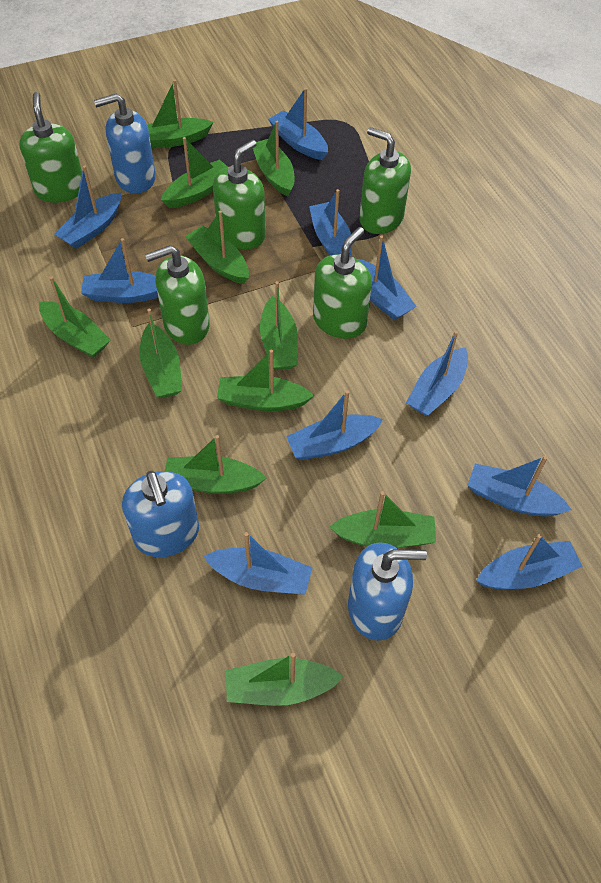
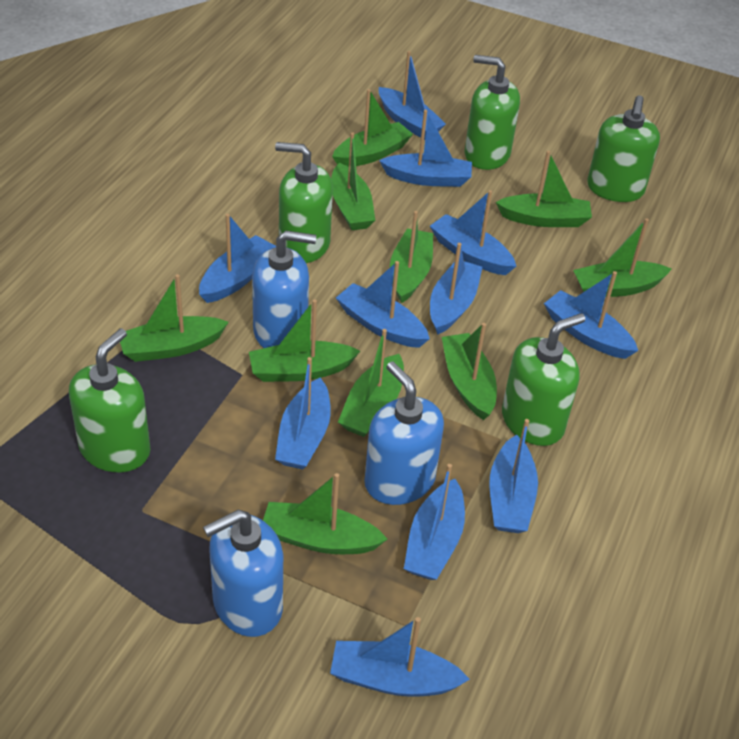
blue boat: [54,165,121,249] [81,238,158,303] [204,532,312,595] [268,88,328,160] [286,390,383,460] [309,189,352,255] [357,236,417,320] [406,331,468,416] [467,456,571,517] [476,534,583,589] = 10 -> [199,214,276,303] [275,357,331,469] [330,617,470,697] [336,261,430,348] [379,51,446,140] [379,110,472,187] [404,464,465,580] [430,190,516,275] [430,243,483,335] [490,419,538,533] [544,271,638,359] = 11
green boat: [39,276,110,358] [140,309,182,398] [147,80,214,148] [161,137,228,208] [165,435,266,494] [185,211,249,284] [217,350,314,411] [226,653,344,706] [253,121,295,196] [260,281,298,370] [329,491,436,548] = 11 -> [120,274,228,362] [249,299,360,382] [263,473,387,554] [331,132,375,230] [332,89,413,167] [338,329,404,437] [390,211,433,303] [442,323,497,420] [496,151,592,227] [573,218,672,297] = 10

